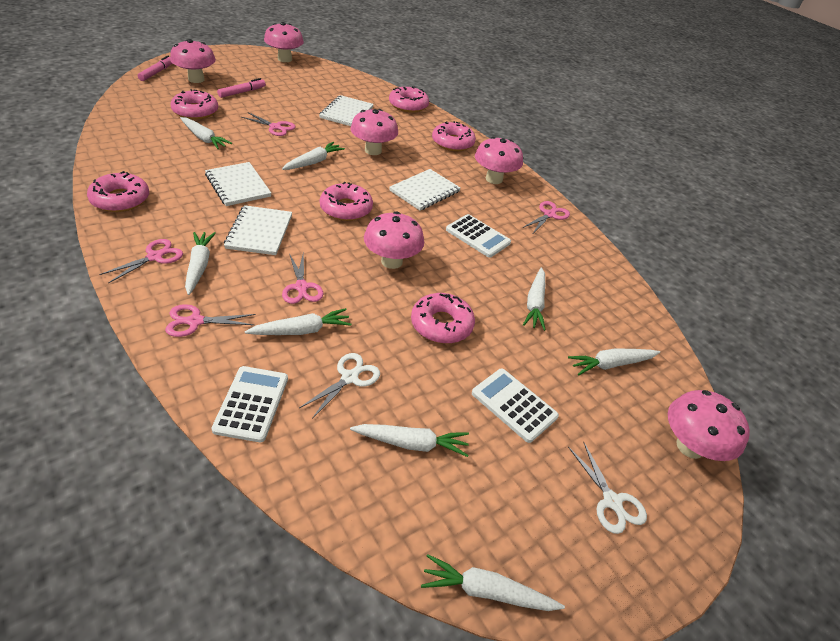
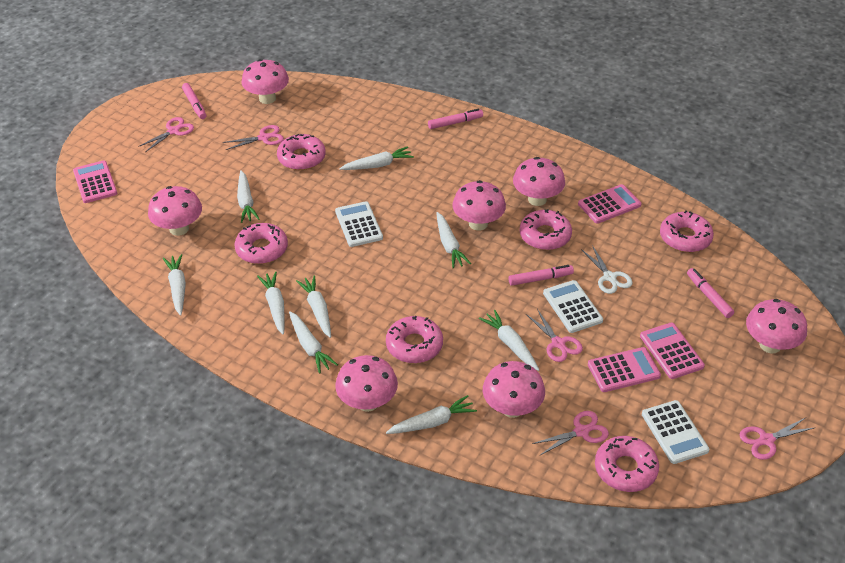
pink calculator: none = 0 -> [73,160,117,203] [578,184,642,224] [588,347,661,392] [640,323,705,379] = 4
pink marker: [138,56,172,81] [217,78,266,98] = 2 -> [182,83,206,119] [428,109,483,129] [509,265,574,286] [687,268,734,318] = 4
pink mushroom: [170,39,216,83] [264,22,304,62] [350,109,398,155] [364,211,424,269] [475,137,523,184] [668,390,750,461] = 6 -> [148,186,202,236] [241,59,289,104] [335,355,398,412] [452,180,506,231] [483,361,545,418] [513,157,565,206] [746,299,807,354] = 7
white carrot: [180,117,232,149] [185,232,216,295] [245,308,352,335] [282,142,345,170] [350,424,469,457] [421,554,565,611] [523,268,546,331] [568,348,660,375] = 8 -> [163,254,186,316] [237,170,260,223] [257,272,285,335] [289,311,338,374] [296,275,331,338] [340,146,414,170] [386,395,477,434] [436,212,471,268] [479,310,539,371] = 9
white notebook: [205,162,271,206] [224,205,292,255] [319,95,374,126] [389,169,461,211] = 4 -> none = 0
white scissors: [299,353,380,419] [568,441,647,534] = 2 -> [581,245,633,294] = 1

